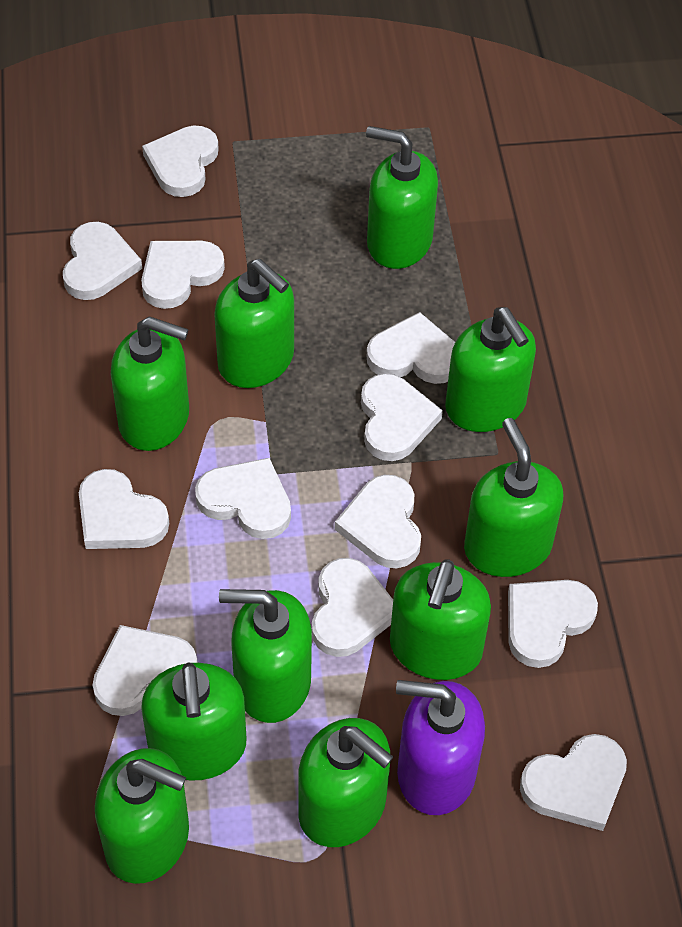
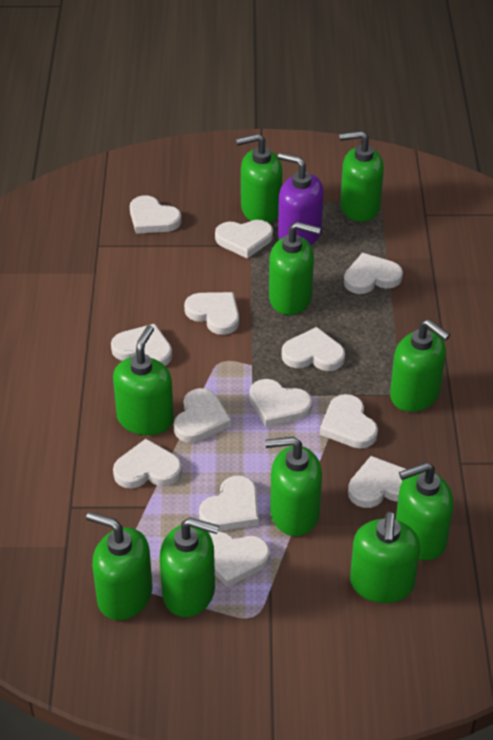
white heart: [63,222,142,300] [79,469,169,549] [93,625,198,716] [141,241,225,309] [142,125,219,197] [195,458,291,539] [312,558,393,657] [335,475,421,568] [361,374,443,461] [367,312,455,384] [508,580,598,668] [520,734,627,831] = 12 -> [111,324,172,366] [113,439,182,489] [130,195,181,234] [174,388,231,443] [184,292,239,335] [199,475,259,531] [209,531,270,588] [215,220,273,259] [249,379,312,427] [282,327,345,371] [320,394,378,449] [344,253,403,294] [348,456,406,508] = 13

